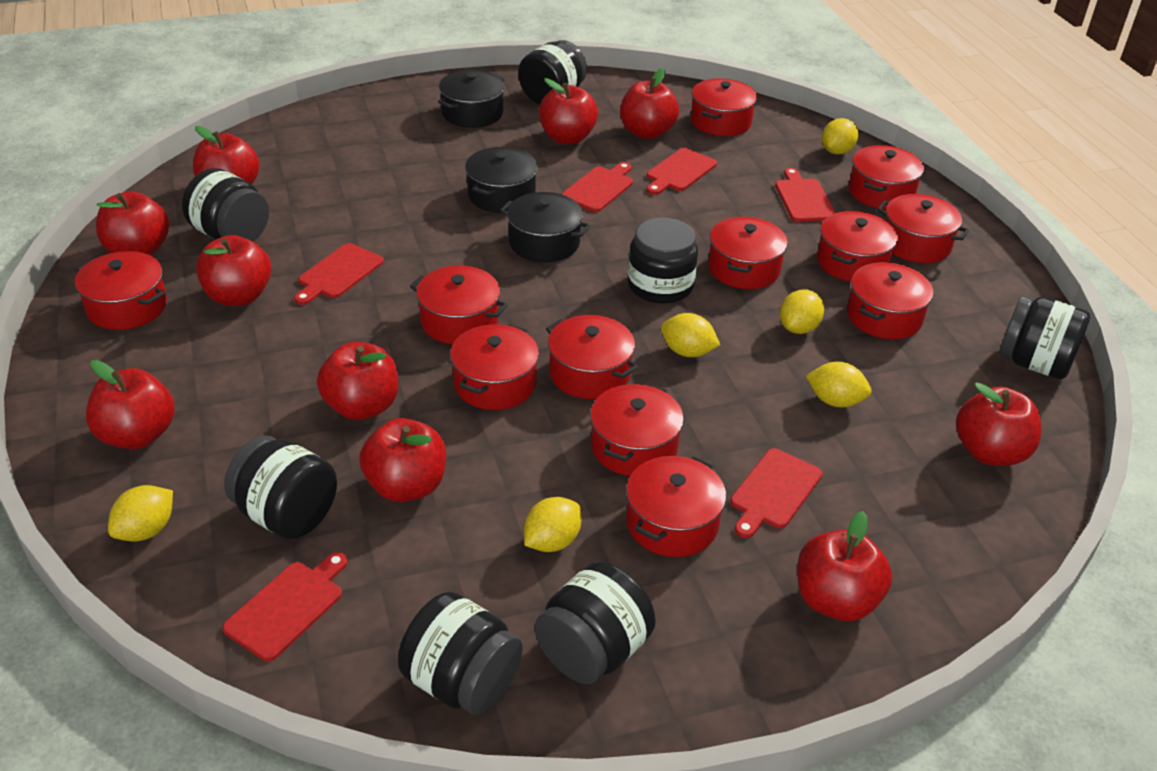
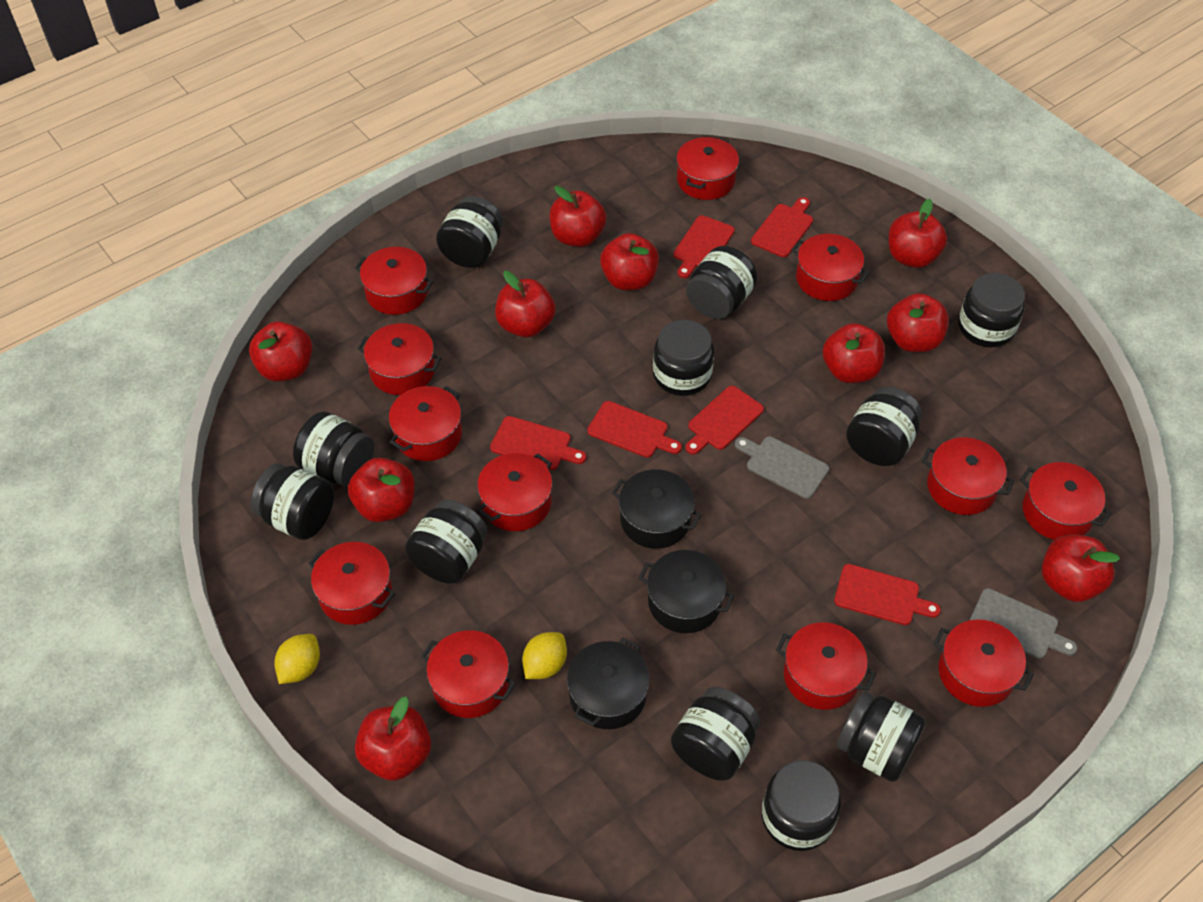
black jar: [182,168,269,242] [224,435,337,539] [398,592,523,715] [518,40,587,105] [535,562,656,684] [628,217,698,304] [999,295,1090,379] = 7 -> [251,463,334,540] [293,411,374,487] [405,499,487,584] [436,196,503,268] [653,320,714,396] [671,687,760,781] [686,246,758,319] [762,760,841,851] [836,691,926,782] [846,387,922,466] [958,273,1025,347] = 11
grey cutting board: none = 0 -> [735,436,829,499] [970,588,1077,659] = 2
yellow lemon: [108,485,173,541] [524,497,581,552] [661,313,720,357] [780,289,824,334] [806,362,872,407] [822,118,859,154] = 6 -> [274,634,320,684] [522,632,567,679] = 2

